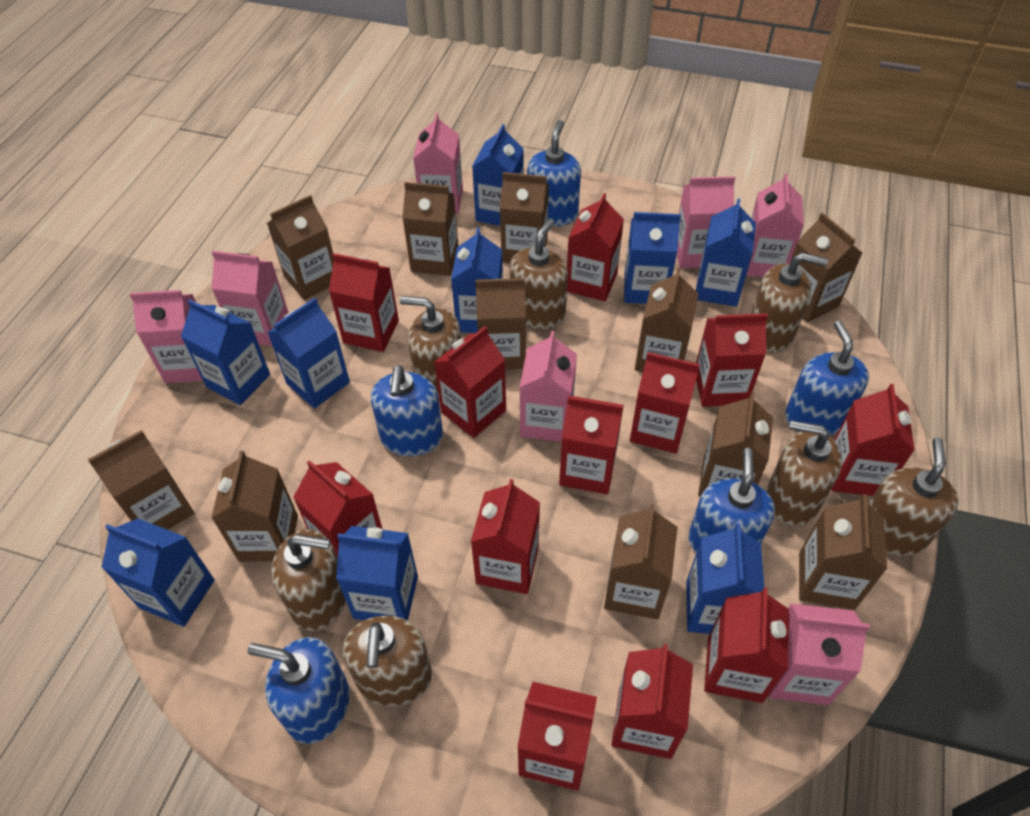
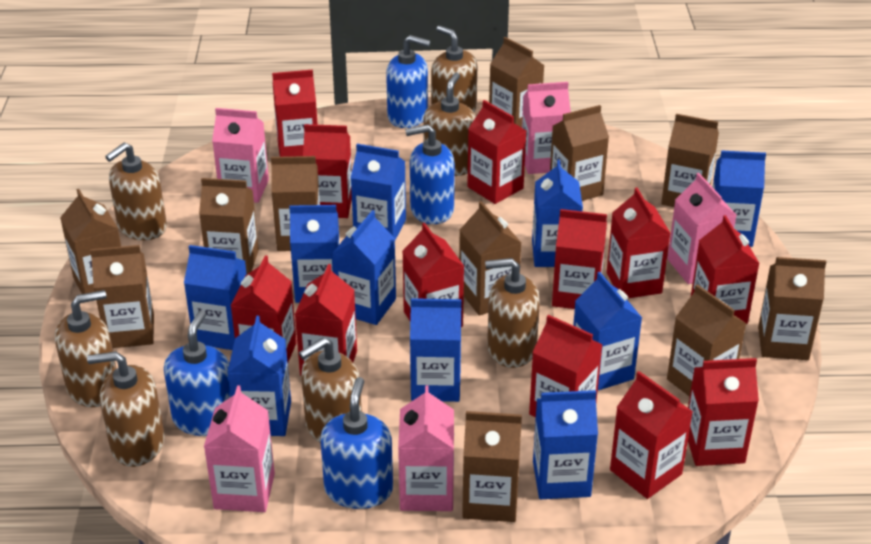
blue carton: [101,519,215,627] [181,299,270,405] [267,298,350,408] [336,526,418,621] [451,227,503,333] [472,124,524,226] [624,212,681,304] [686,523,764,634] [696,199,756,307] = 9 -> [184,245,247,350] [227,316,291,436] [289,205,340,303] [333,210,396,325] [351,144,406,240] [410,298,461,402] [532,160,583,267] [533,390,598,499] [573,272,642,390] [713,150,766,247] = 10
blue soap dispenser: [248,637,350,744] [371,365,443,456] [527,120,581,226] [688,448,775,553] [785,321,869,435] = 5 -> [164,310,231,436] [321,377,393,509] [386,35,431,128] [405,124,455,224] = 4
pink carton: [130,290,203,383] [211,251,289,346] [413,113,463,214] [520,331,577,442] [677,176,735,268] [746,173,804,277] [769,603,870,705] = 7 -> [204,385,275,512] [212,108,269,203] [398,386,454,511] [522,82,571,174] [667,173,736,284] = 5

